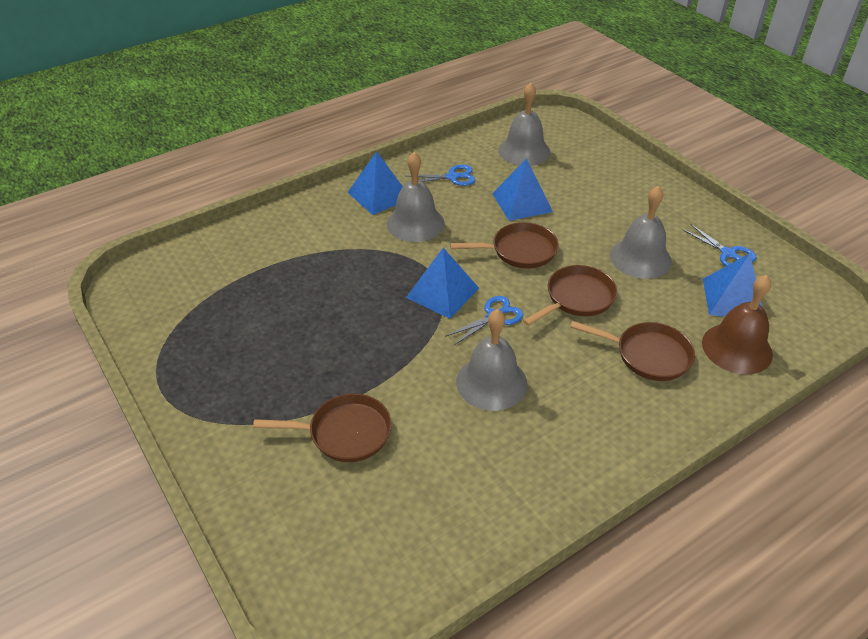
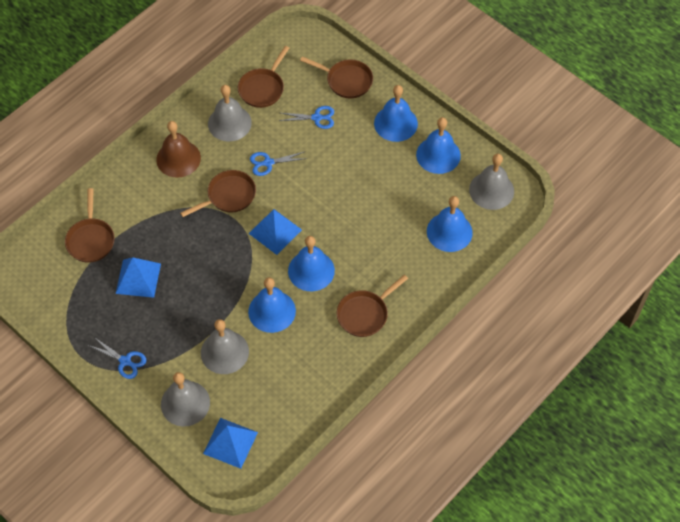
blue bell: none = 0 -> [248,277,296,333] [288,236,335,291] [374,85,418,142] [416,117,461,174] [427,196,473,252] = 5
blue pyramid: [347,151,403,215] [406,248,479,319] [492,158,553,221] [703,254,762,316] = 4 -> [116,257,161,298] [203,418,258,469] [249,209,302,255] = 3
brown pan: [253,393,392,462] [450,222,559,269] [523,265,617,326] [570,321,695,381] = 4 -> [65,188,115,263] [180,170,256,217] [238,46,289,108] [300,56,373,98] [337,275,408,337] = 5

